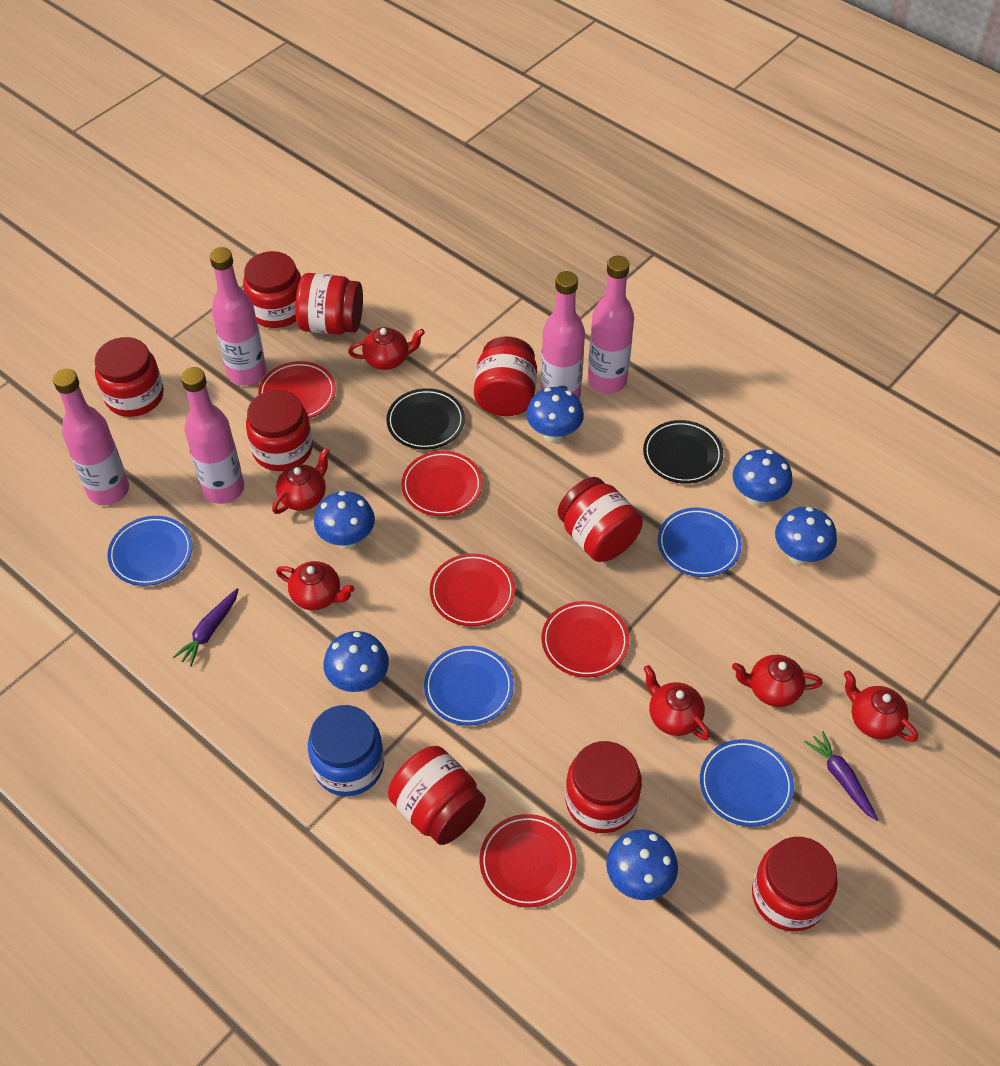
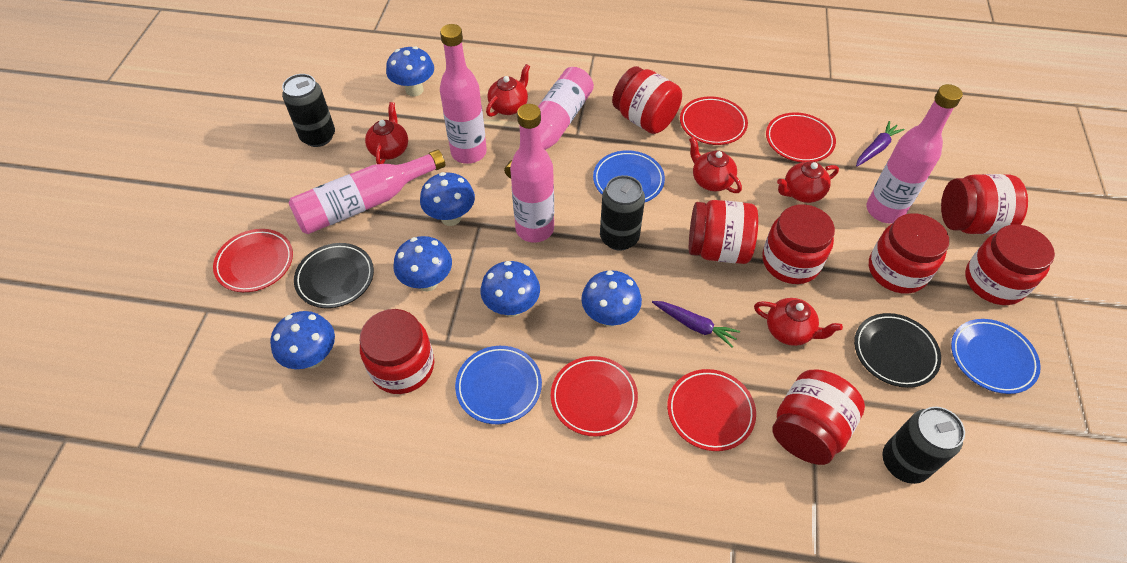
black can: none = 0 -> [282,74,335,147] [600,175,645,251] [882,406,965,484] = 3
blue jar: [308,705,384,796] = 1 -> none = 0
blue plate: [107,516,193,586] [424,646,514,726] [658,508,742,577] [700,739,794,827] = 4 -> [455,346,542,424] [593,150,665,202] [951,319,1041,394] = 3
red jar: [95,337,164,417] [243,251,301,328] [246,390,313,471] [295,273,363,335] [388,746,486,845] [474,336,537,416] [558,477,643,562] [565,741,642,833] [752,837,838,932] = 9 -> [360,309,434,394] [612,66,682,134] [689,200,758,264] [762,204,835,284] [772,370,865,465] [869,213,949,294] [941,174,1028,234] [965,225,1055,305] = 8
red teapot: [272,448,330,514] [276,561,354,610] [348,327,425,370] [643,665,710,740] [732,655,823,707] [844,670,918,742] = 6 -> [365,102,408,164] [486,64,530,117] [689,137,742,193] [754,298,843,346] [777,161,839,203] = 5

